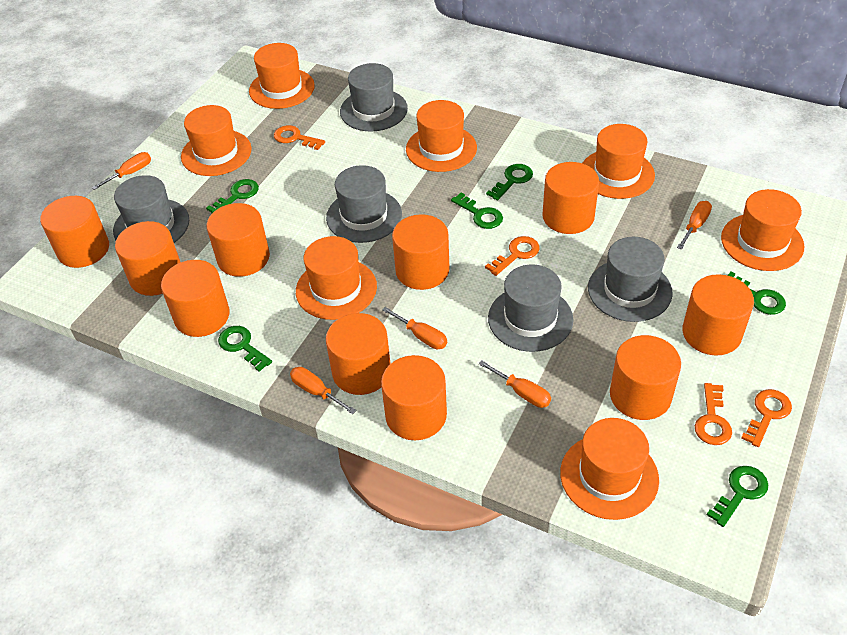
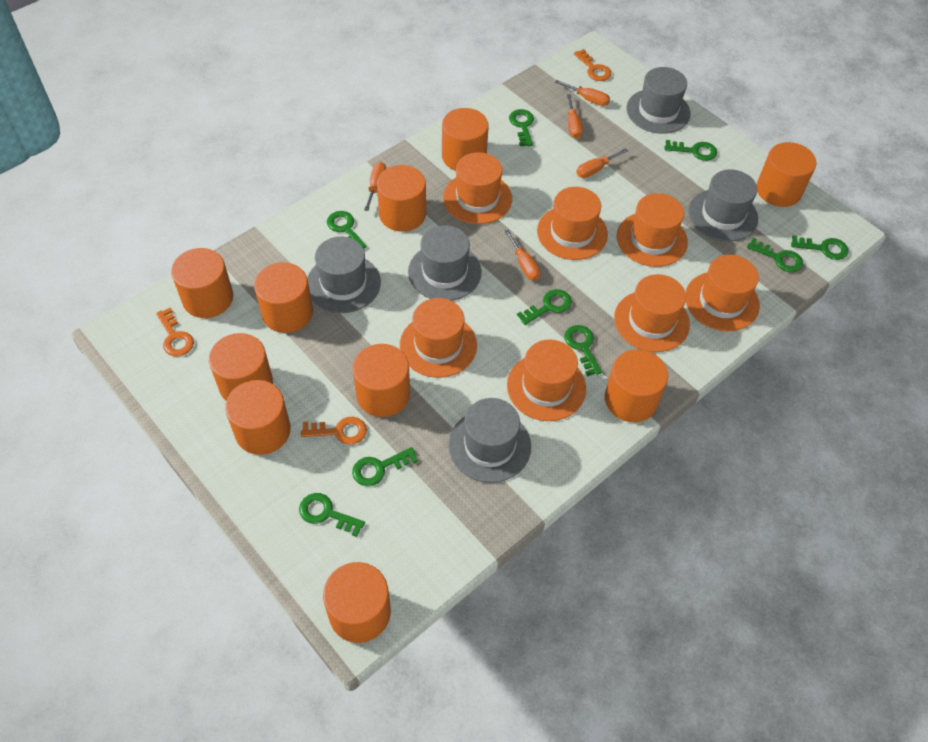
green key: [206,179,259,213] [218,326,272,372] [451,192,503,229] [486,164,533,201] [707,466,768,527] [727,272,786,315] = 6 -> [299,493,365,537] [327,211,367,249] [352,447,418,486] [509,109,534,146] [517,289,572,325] [564,325,602,376] [665,140,717,161] [747,238,803,272] [791,235,849,260] = 9
orange key: [274,125,325,150] [485,236,540,276] [695,383,732,445] [741,389,792,447] = 4 -> [156,308,194,357] [301,417,367,445] [574,49,611,81] = 3

